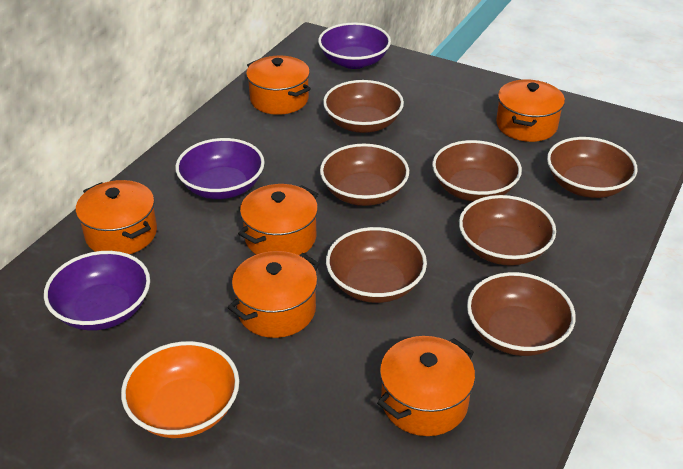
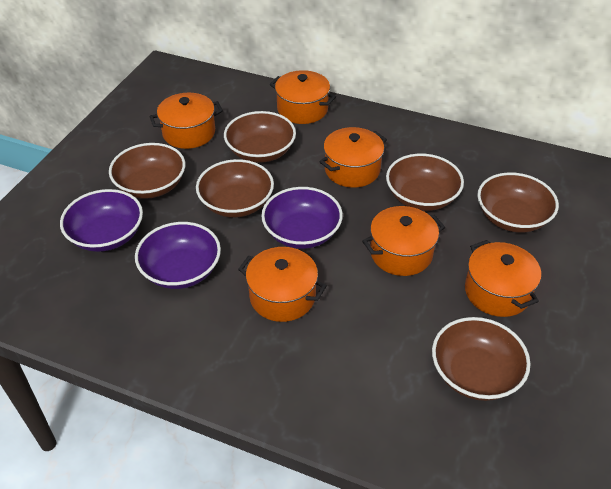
brown bowl: [320,144,409,206] [323,80,404,133] [326,227,427,303] [432,140,522,201] [459,195,556,266] [467,272,575,356] [547,137,637,198] = 7 -> [109,143,185,199] [196,159,274,218] [224,111,296,163] [386,154,464,211] [432,317,531,401] [477,172,559,233] = 6
orange bowl: [121,341,239,438] = 1 -> none = 0

